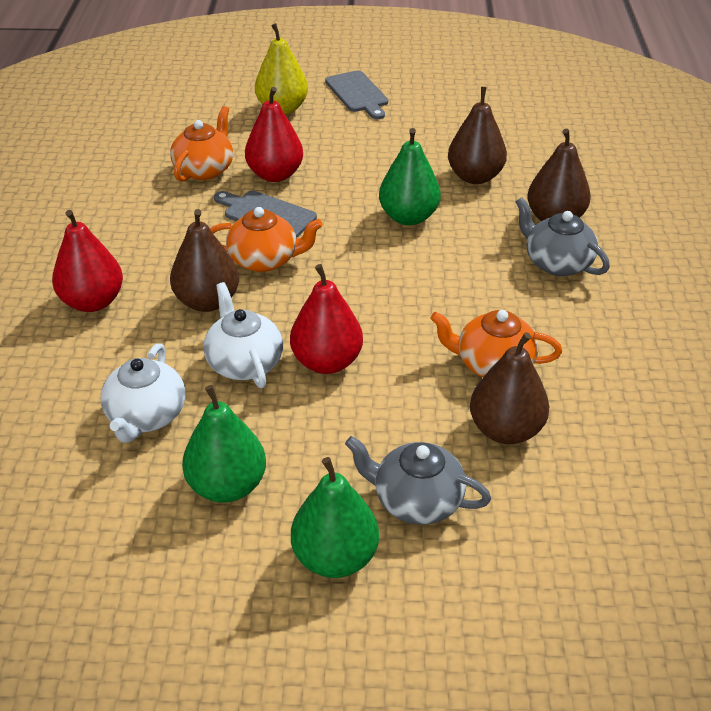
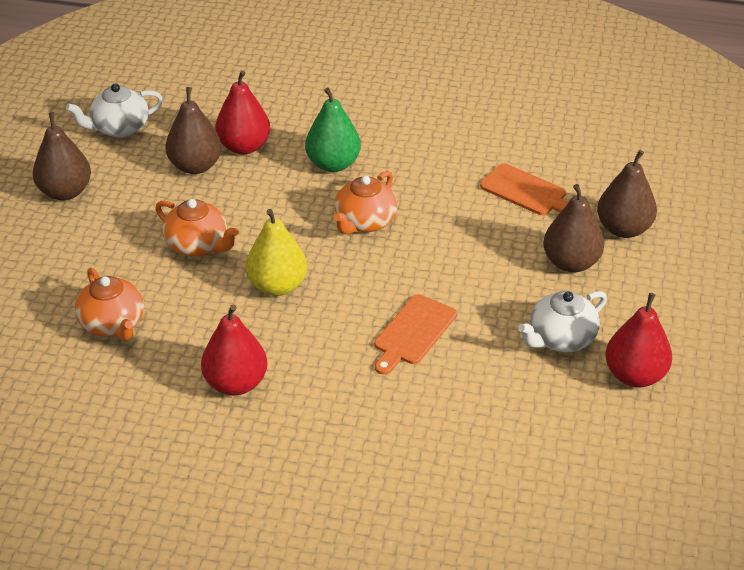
green pear: [182,385,266,503] [291,457,379,578] [379,128,441,225] = 3 -> [305,88,361,172] = 1
grey cutting board: [214,191,317,238] [325,70,388,119] = 2 -> none = 0
grey teapot: [345,436,491,525] [515,197,610,276] = 2 -> none = 0
orange cutting board: none = 0 -> [374,294,457,375] [480,163,569,215] = 2

